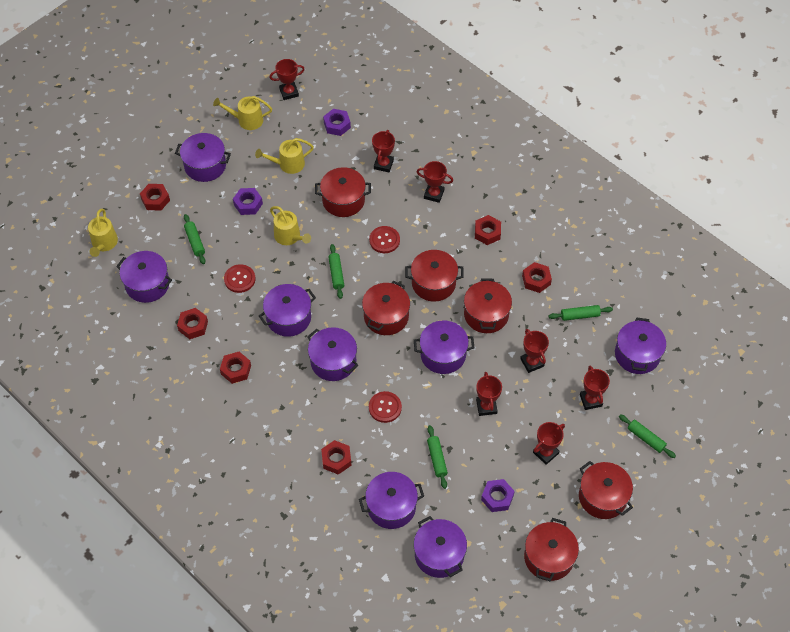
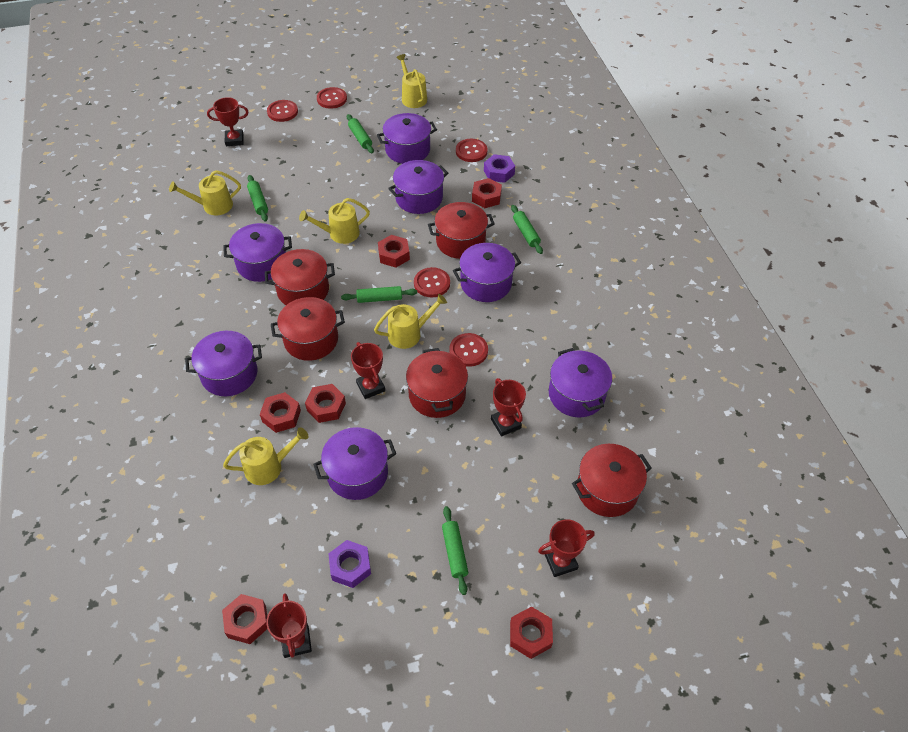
purple nut: [233,188,263,215] [323,109,351,136] [481,479,515,512] = 3 -> [328,540,371,588] [484,154,515,183] = 2
purple pot: [116,251,172,303] [175,133,231,182] [259,284,316,337] [307,327,358,381] [359,472,424,529] [414,321,474,374] [414,516,467,578] [615,317,666,374] = 8 -> [185,331,262,396] [223,223,292,282] [313,427,396,500] [377,113,437,164] [388,160,448,214] [453,243,521,302] [549,348,612,417] = 7
red button: [224,264,255,293] [369,226,400,253] [369,391,402,423] = 3 -> [267,100,298,122] [317,87,347,109] [414,267,450,297] [449,333,488,367] [456,139,487,162] = 5
red pot: [315,167,371,217] [362,281,410,335] [405,250,464,302] [464,278,512,333] [524,518,579,581] [579,461,633,519] = 6 -> [265,249,335,305] [271,297,345,361] [406,348,468,418] [428,202,495,259] [572,444,652,517] = 5
red trophy: [269,59,305,100] [372,130,395,172] [417,161,453,203] [476,372,502,416] [520,329,549,373] [533,422,565,465] [580,366,610,410] = 7 -> [207,97,249,146] [266,593,312,658] [351,342,385,399] [491,378,526,436] [538,519,595,577] = 5
yellow watering can: [88,209,118,257] [213,96,272,130] [255,138,314,174] [270,206,311,245] = 4 -> [169,170,241,215] [223,427,309,485] [299,198,370,244] [374,294,447,349] [396,54,427,108] = 5

